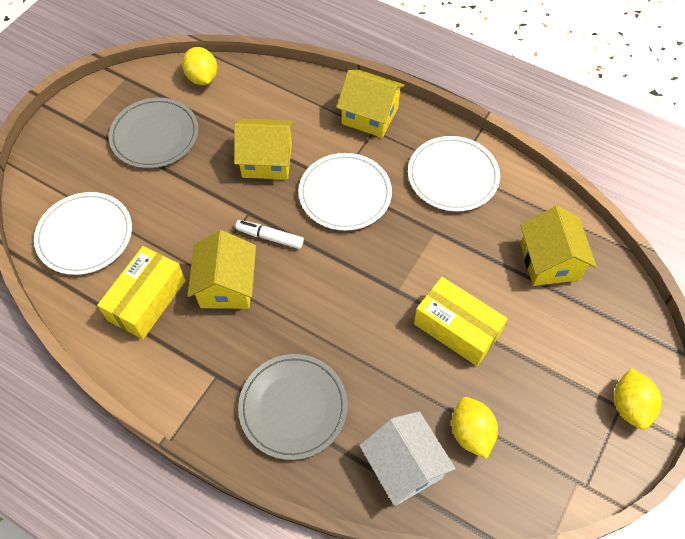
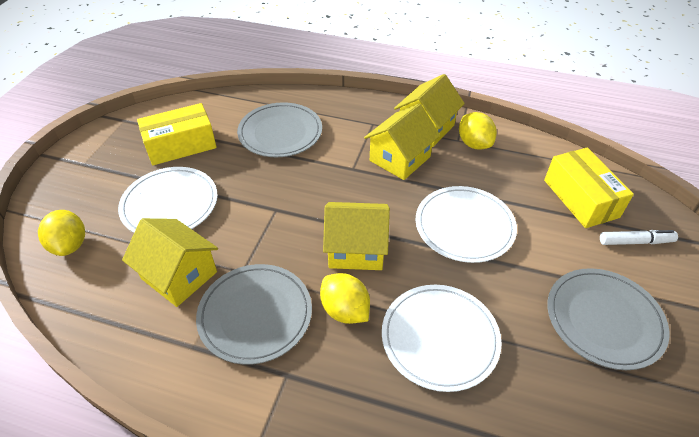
grey plate: [109,98,199,168] [238,354,348,460] = 2 -> [196,264,312,365] [237,102,322,157] [547,268,670,370] = 3
white house: [359,411,456,506] = 1 -> none = 0

